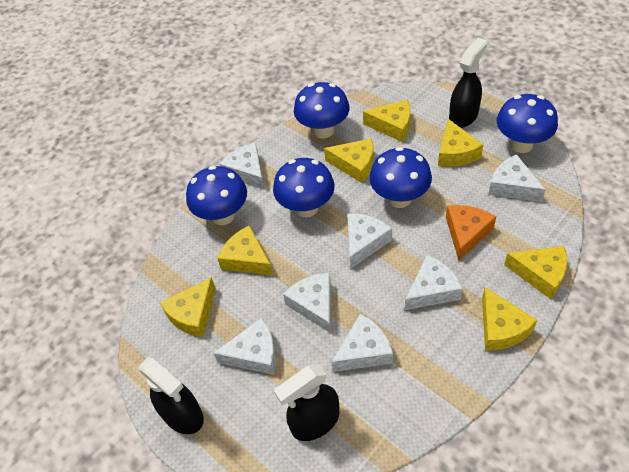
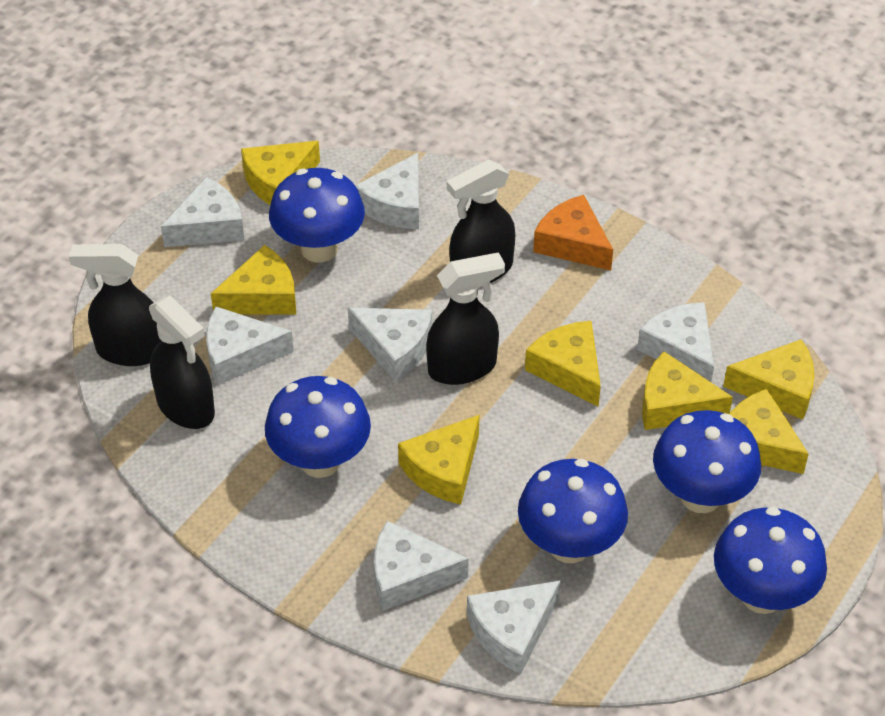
black spray bottle: [139,357,204,434] [274,365,339,441] [449,38,487,128] = 3 -> [69,244,161,366] [149,295,215,429] [426,252,505,385] [447,159,515,283] = 4

